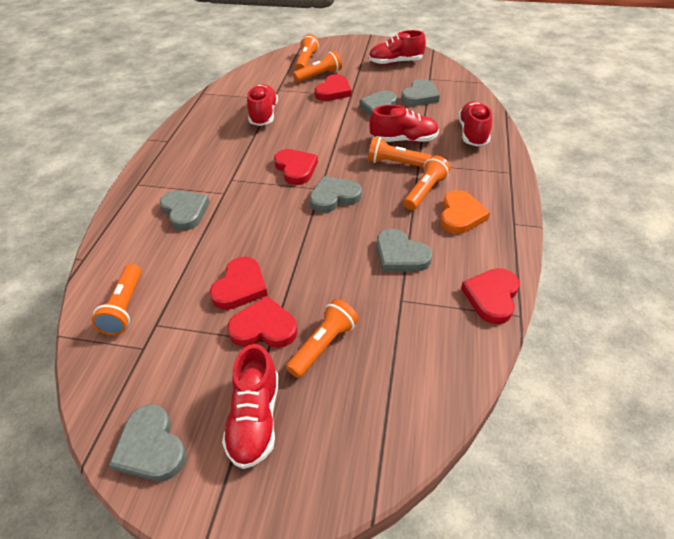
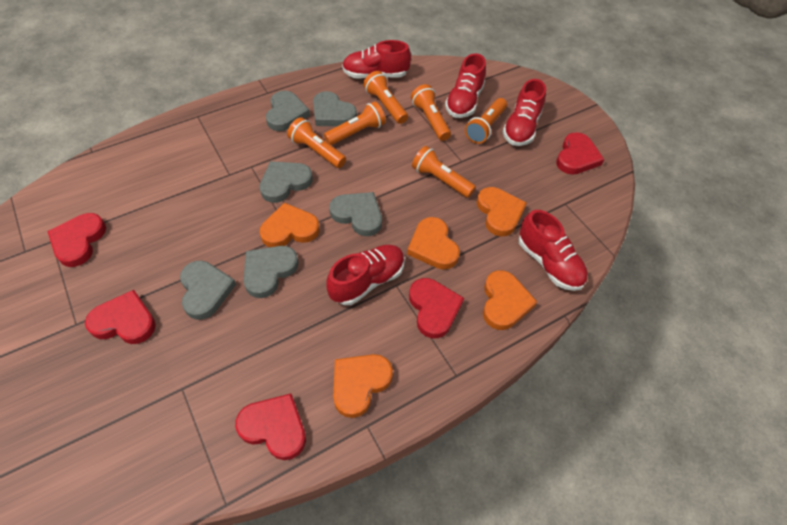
orange heart: [440,190,490,234] = 1 -> [259,203,320,247] [333,354,393,418] [407,217,460,270] [477,187,527,236] [483,270,537,330] = 5

